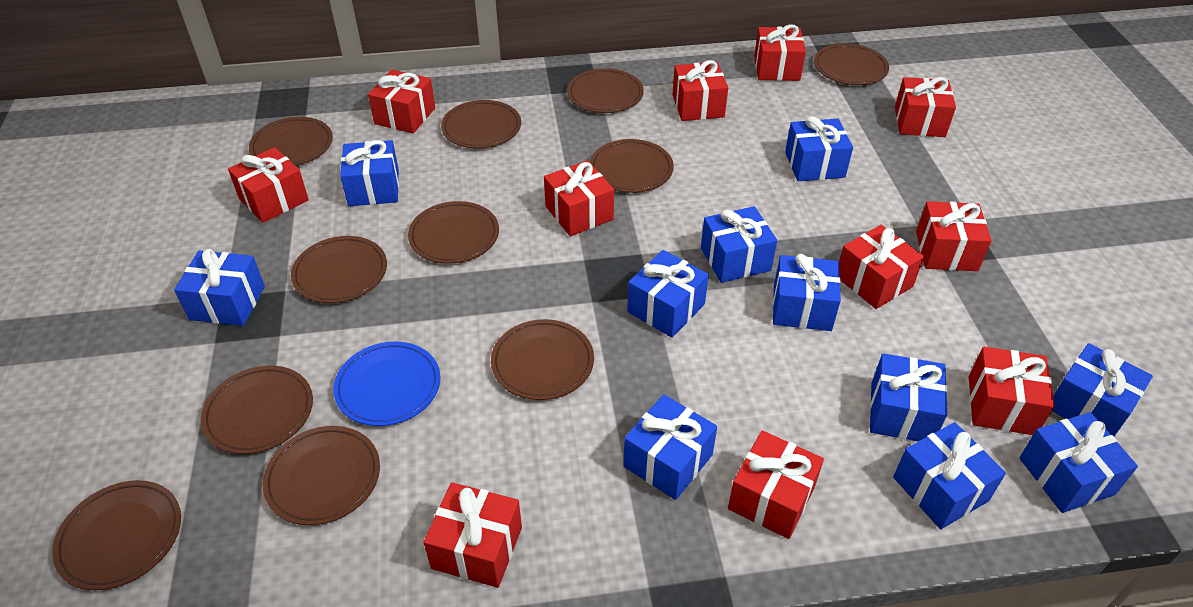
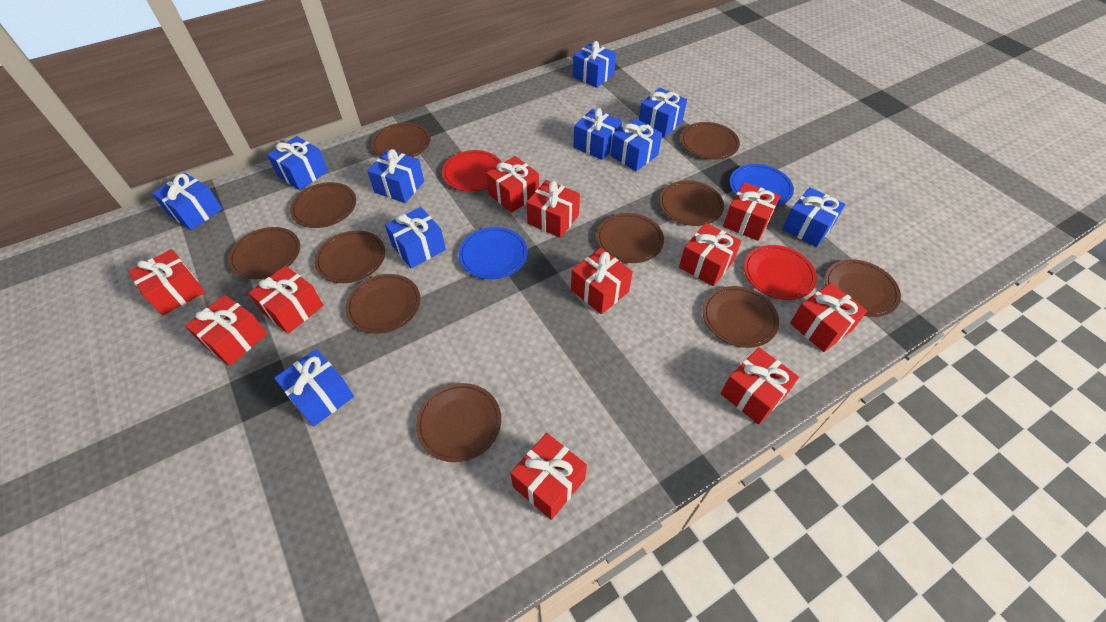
blue gift: [174,249,265,326] [340,140,399,206] [623,394,717,500] [627,250,709,338] [701,206,777,283] [773,254,841,331] [785,116,853,181] [870,353,947,441] [893,422,1006,529] [1019,412,1138,513] [1052,343,1153,436] = 11 -> [152,173,222,230] [267,136,328,190] [274,349,354,427] [367,149,424,203] [385,207,446,268] [573,41,616,88] [573,108,622,160] [611,119,662,171] [639,88,687,137] [782,187,845,247] = 10
blue plate: [333,342,440,426] = 1 -> [459,227,528,279] [730,164,794,206] = 2
red plate: none = 0 -> [442,150,502,191] [744,245,817,300] = 2

